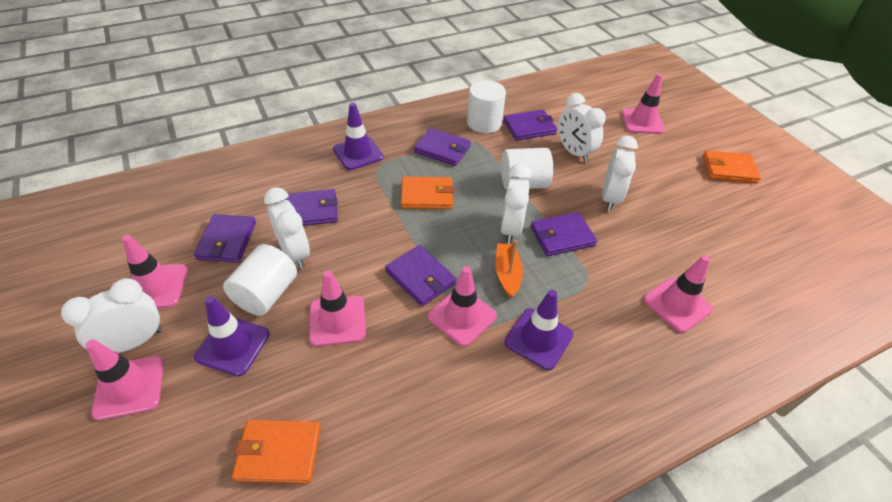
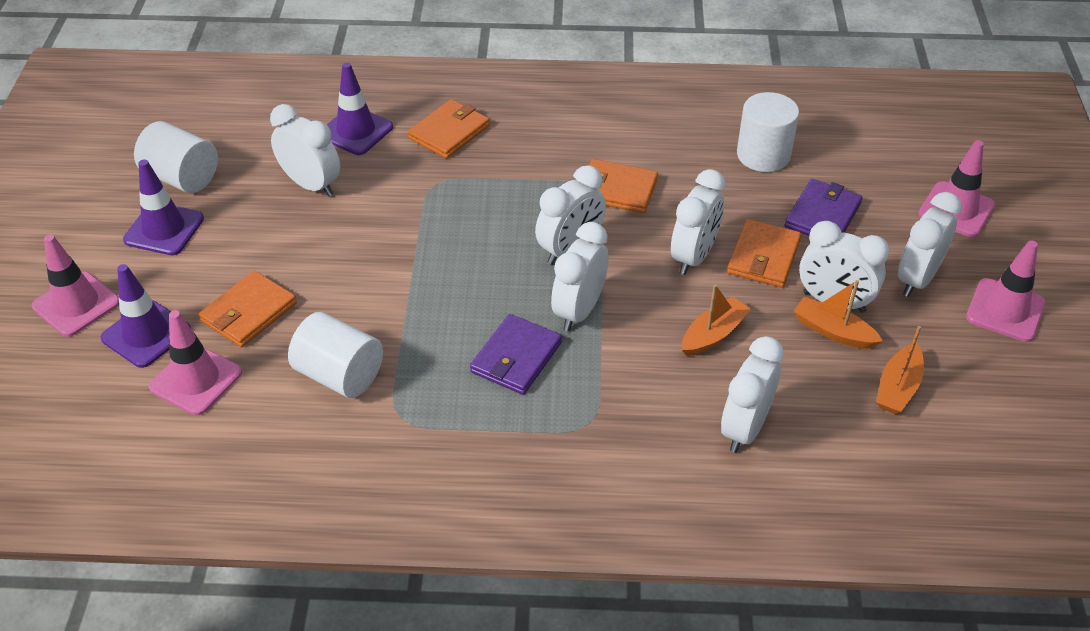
orange boat: [496,240,523,298] = 1 -> [682,284,751,356] [794,280,883,349] [876,326,924,414] = 3
orange wallet: [232,420,321,484] [401,177,454,209] [703,150,761,183] = 3 -> [199,271,297,347] [408,99,490,159] [589,159,658,213] [727,219,801,288] = 4
pink traffic cone: [86,339,164,421] [122,235,188,308] [309,270,366,346] [428,266,497,347] [622,73,665,134] [643,255,713,333] = 6 -> [32,234,119,337] [149,310,242,415] [919,140,995,237] [966,240,1046,342] = 4
purple wallet: [194,214,256,263] [284,189,338,226] [385,245,456,306] [414,128,471,166] [503,110,557,141] [530,212,597,256] = 6 -> [470,314,562,395] [785,179,863,236] = 2
white clock: [61,278,162,353] [264,187,310,269] [501,164,531,244] [558,93,606,162] [602,136,638,211] = 5 -> [270,104,340,197] [535,165,606,265] [551,222,609,331] [671,169,726,275] [721,336,784,453] [799,221,890,313] [898,192,962,297] = 7

